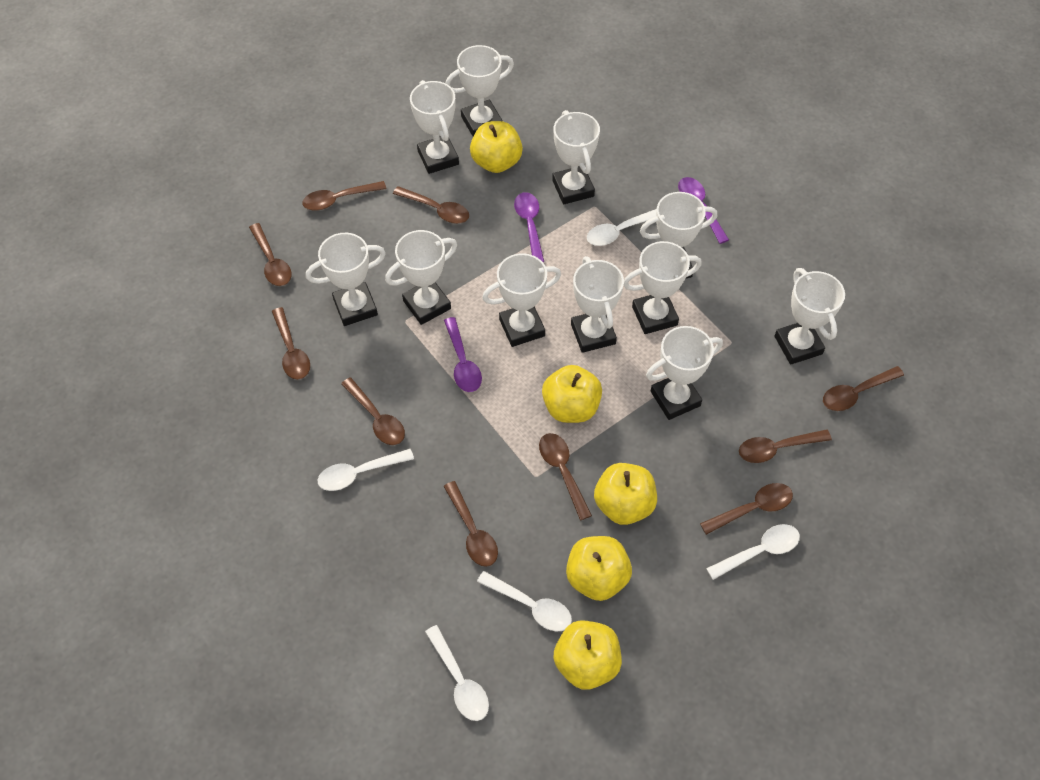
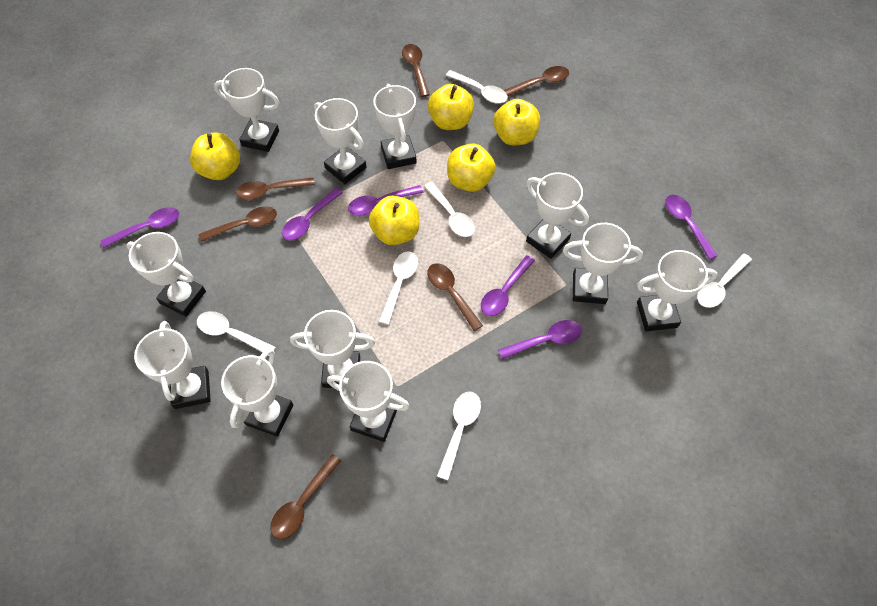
brown spoon: [249,223,292,286] [272,307,310,380] [302,181,387,211] [341,377,405,445] [393,186,469,224] [443,481,498,567] [539,433,592,520] [700,483,793,535] [739,429,832,463] [823,366,904,411] = 10 -> [198,206,277,242] [236,177,315,200] [270,454,341,539] [402,44,430,97] [427,263,483,331] [504,66,569,96] = 6
purple spoon: [444,317,482,392] [514,192,544,263] [678,177,729,244] = 3 -> [101,207,179,248] [282,188,343,240] [348,185,424,216] [481,255,535,316] [498,320,582,359] [665,195,718,260] = 6
white spoon: [318,449,414,491] [425,625,489,721] [477,571,572,632] [587,209,657,246] [706,524,800,580] = 5 -> [197,311,276,356] [379,251,418,325] [424,182,475,237] [437,392,481,481] [446,70,508,104] [697,254,752,308] = 6

